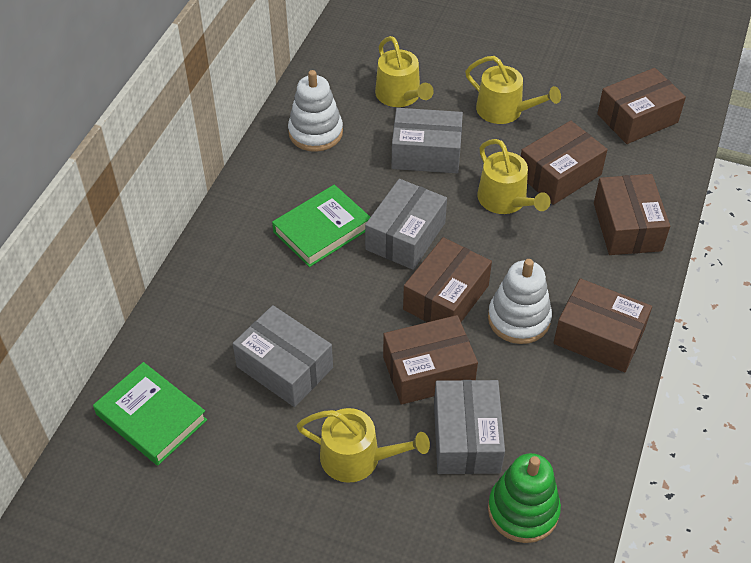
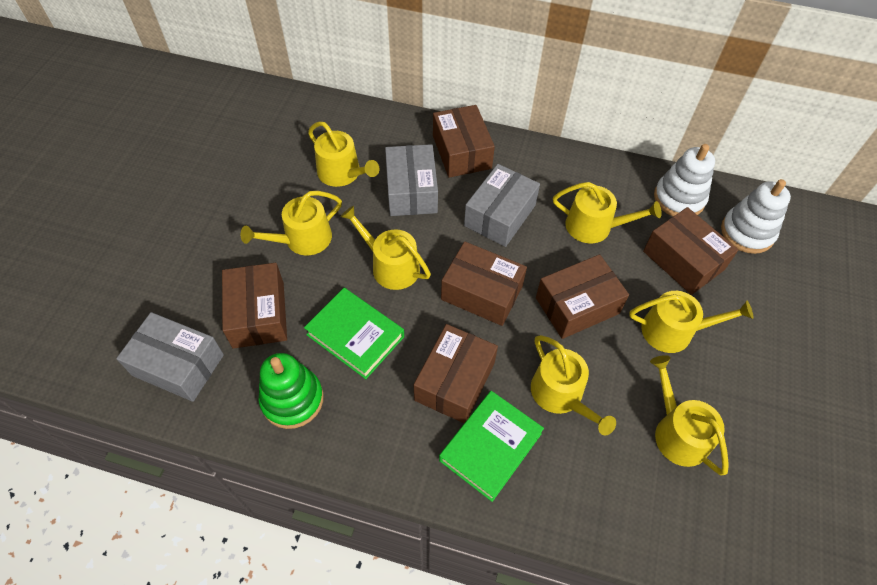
grey box: [233,305,333,407] [365,179,447,270] [392,108,463,173] [434,380,505,474] = 4 -> [116,312,224,402] [385,144,438,216] [464,164,540,247] = 3
yellow watering can: [297,408,430,483] [375,36,434,107] [465,56,561,124] [477,139,551,214] = 4 -> [241,191,342,255] [308,121,380,187] [340,206,431,290] [531,335,616,435] [553,182,662,243] [629,291,753,353] [650,355,729,475] = 7

